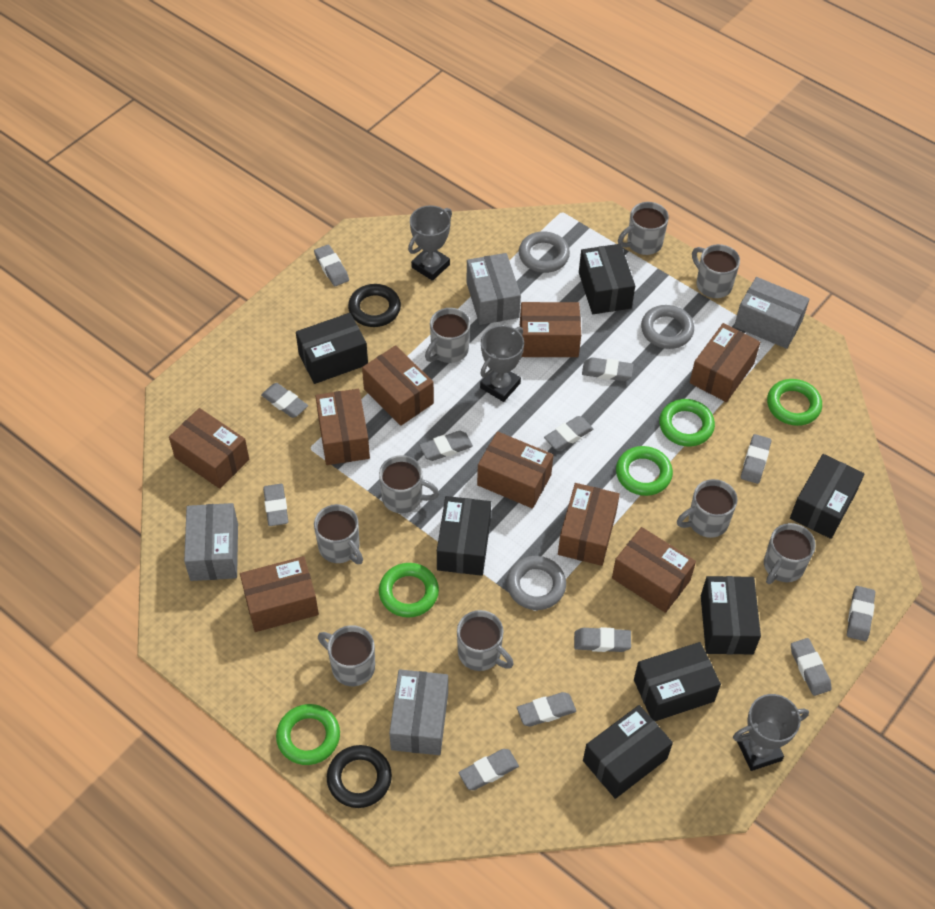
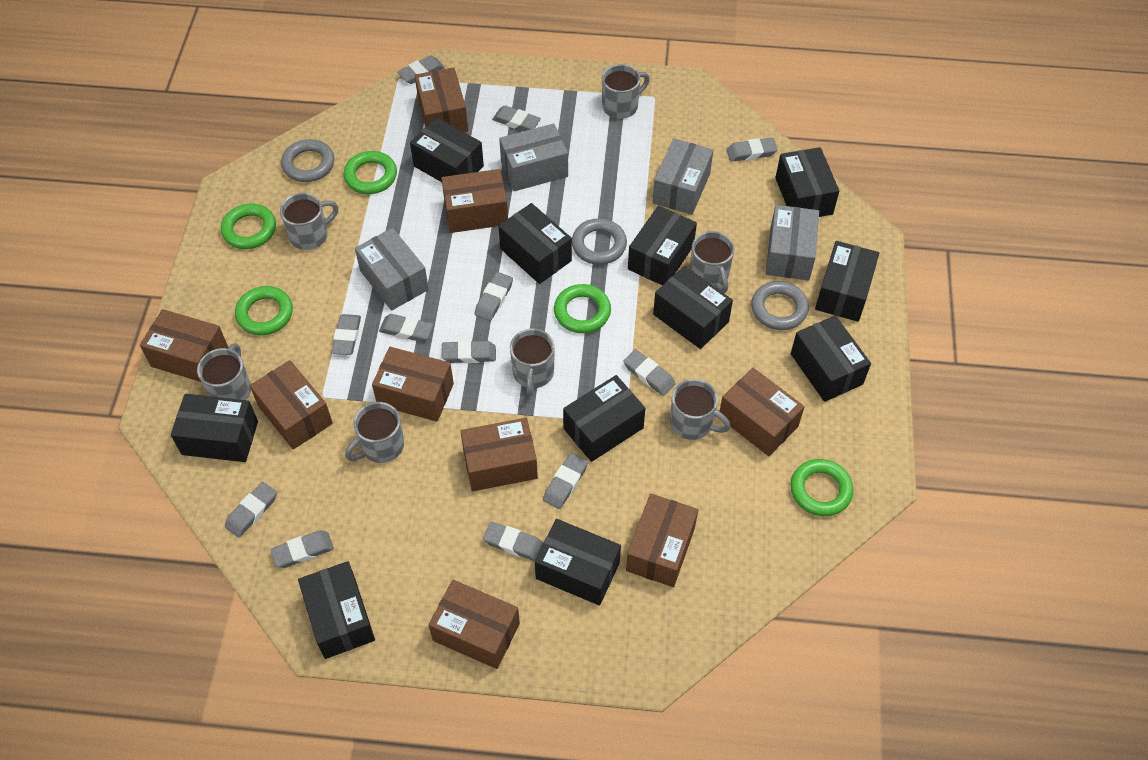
black box: [296,313,368,384] [437,496,491,576] [579,244,635,314] [583,705,673,799] [634,642,721,721] [701,576,761,654] [790,454,865,539] = 7 -> [171,394,258,462] [298,561,375,659] [410,117,484,182] [498,203,572,284] [535,519,621,606] [563,375,646,462] [628,205,697,285] [653,266,733,349] [775,147,839,217] [791,315,871,402] [815,241,879,322] = 11
black ring: [327,745,392,808] [348,284,401,327] = 2 -> none = 0
grey mug: [314,504,363,564] [318,625,375,686] [379,455,439,513] [425,308,470,363] [457,610,514,671] [618,202,669,255] [677,479,737,538] [692,244,740,298] [764,523,816,584] = 9 -> [197,343,251,400] [280,193,338,250] [345,402,404,463] [510,329,555,396] [602,64,650,119] [670,379,731,440] [690,231,735,293] = 7
grey trophy: [408,205,452,281] [480,325,524,402] [733,694,809,771] = 3 -> none = 0

